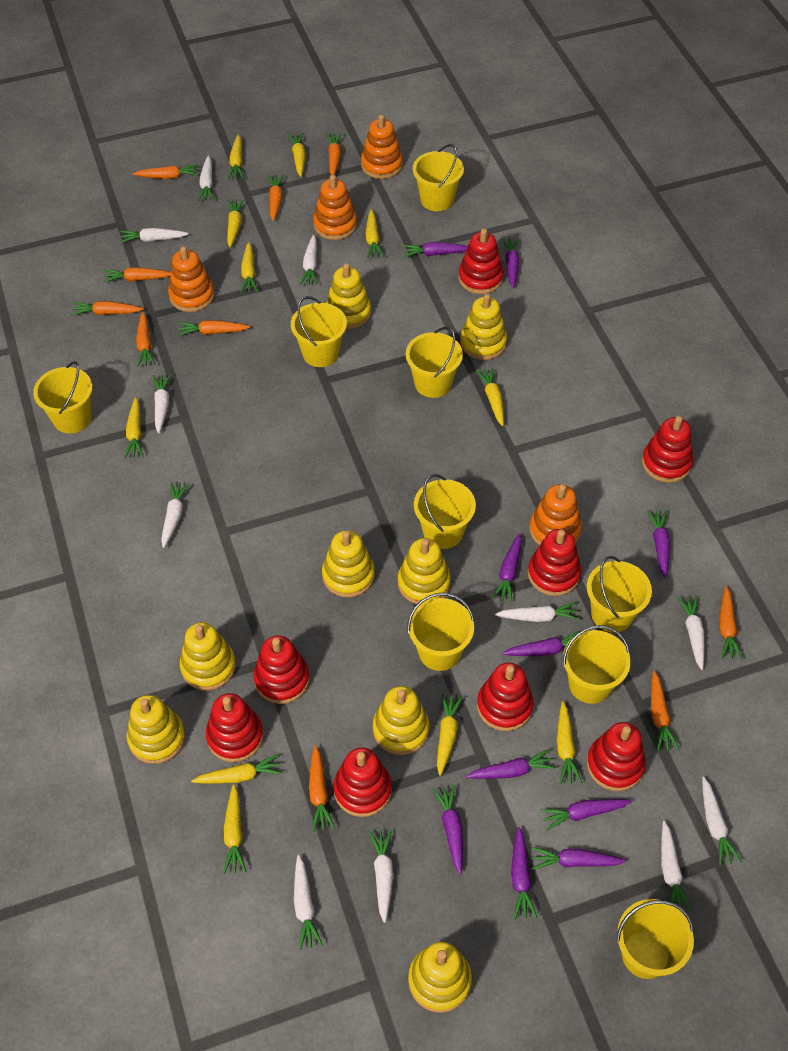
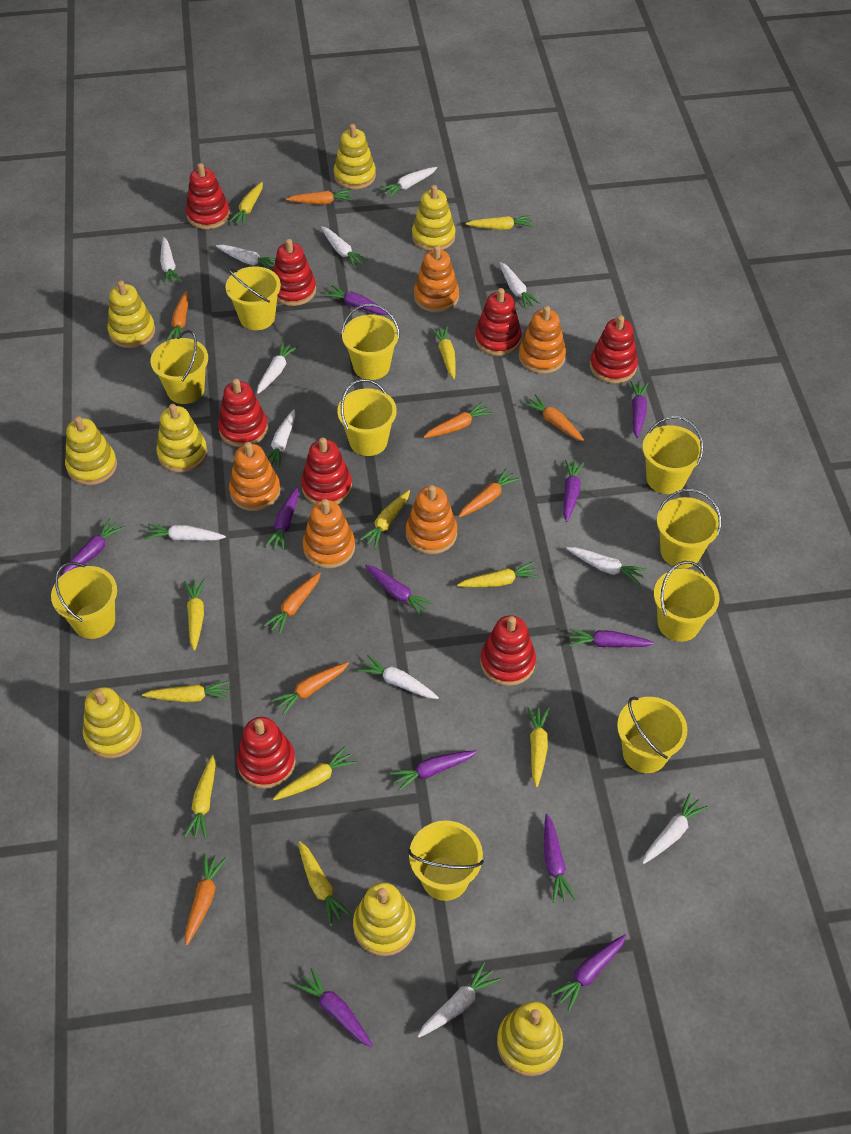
orange carrot: [71,301,144,315] [103,267,171,282] [132,164,198,179] [136,312,155,367] [178,320,250,336] [268,175,284,221] [309,745,335,832] [326,133,342,175] [651,671,679,751] [719,586,742,660] = 10 -> [166,291,189,341] [185,853,227,946] [263,572,321,635] [271,662,349,715] [286,190,353,204] [423,402,493,438] [458,468,520,518] [523,394,584,441] = 8
orange stacking toy: [168,246,214,312] [313,175,357,240] [361,114,403,179] [529,484,582,545] = 4 -> [229,442,280,511] [303,499,355,568] [406,485,457,554] [414,245,459,313] [519,306,566,374] = 5
purple carrot: [403,242,468,257] [433,785,463,874] [466,749,556,779] [492,533,522,603] [501,238,519,288] [502,630,582,656] [511,827,537,919] [532,847,626,870] [541,799,632,831] [647,510,670,578] = 10 -> [61,518,124,576] [265,487,299,551] [294,968,373,1047] [323,285,389,315] [365,565,434,616] [390,750,477,792] [544,814,576,903] [551,935,626,1011] [563,459,584,522] [569,629,654,647] [630,381,648,438] = 11
white carrot: [120,228,189,243] [153,374,171,433] [161,482,190,548] [198,156,214,201] [294,855,323,950] [300,235,317,285] [369,830,393,923] [495,602,579,622] [661,821,693,911] [677,595,705,670] [702,777,741,866] = 11 -> [144,523,226,541] [160,237,181,285] [216,245,276,271] [257,341,298,394] [267,409,295,468] [321,226,367,268] [358,655,439,699] [380,167,437,198] [418,962,500,1038] [500,262,540,309] [566,547,646,584] [642,793,708,864] = 12
yellow bucket: [33,361,92,434] [291,296,347,367] [406,327,463,398] [407,593,475,671] [413,144,464,211] [414,474,476,549] [563,625,631,704] [587,556,652,633] [616,899,694,979] = 9 -> [51,562,117,639] [150,330,208,404] [225,266,281,330] [337,379,397,456] [341,304,400,380] [408,821,484,901] [617,697,687,773] [642,416,703,494] [654,561,719,642] [657,489,721,568] = 10

